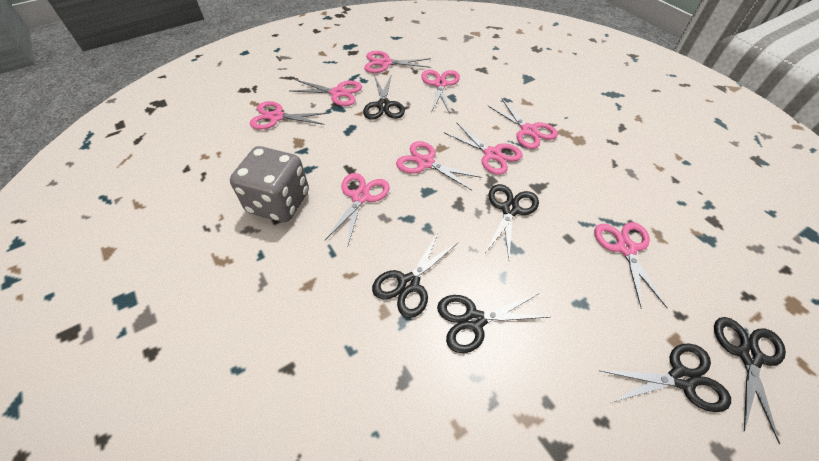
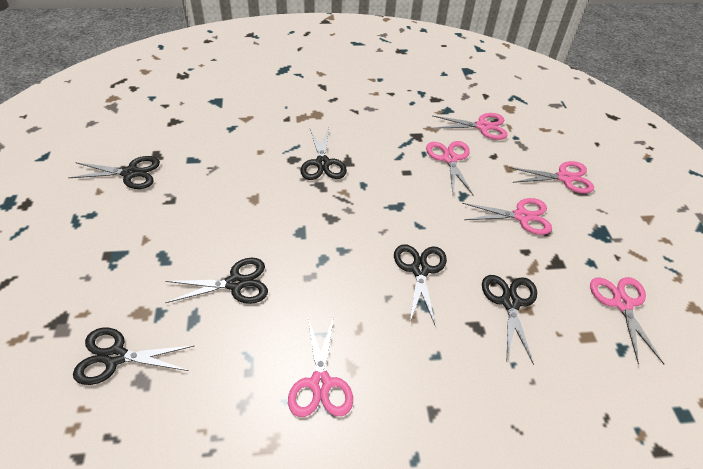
grey dice: [230,146,309,222] = 1 -> none = 0
pink scissors: [250,101,329,130] [290,80,362,106] [325,173,390,247] [364,51,431,73] [396,141,482,190] [421,70,460,114] [445,123,523,175] [487,99,558,149] [594,222,667,309] = 9 -> [288,316,353,417] [426,141,474,196] [432,113,508,140] [462,198,552,235] [509,161,594,193] [590,277,664,364] = 6

